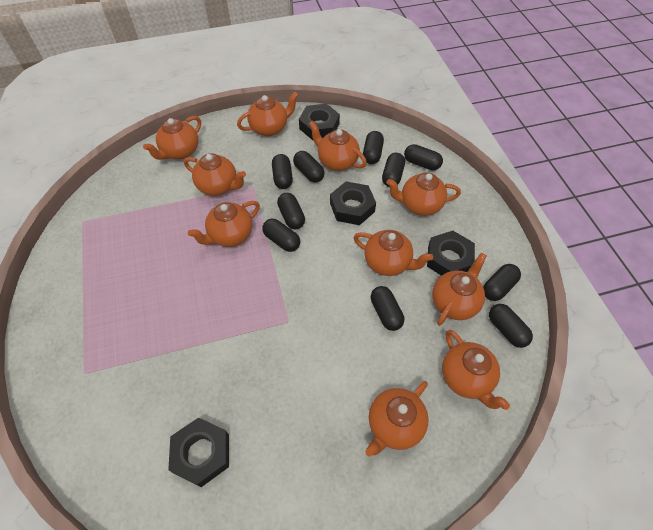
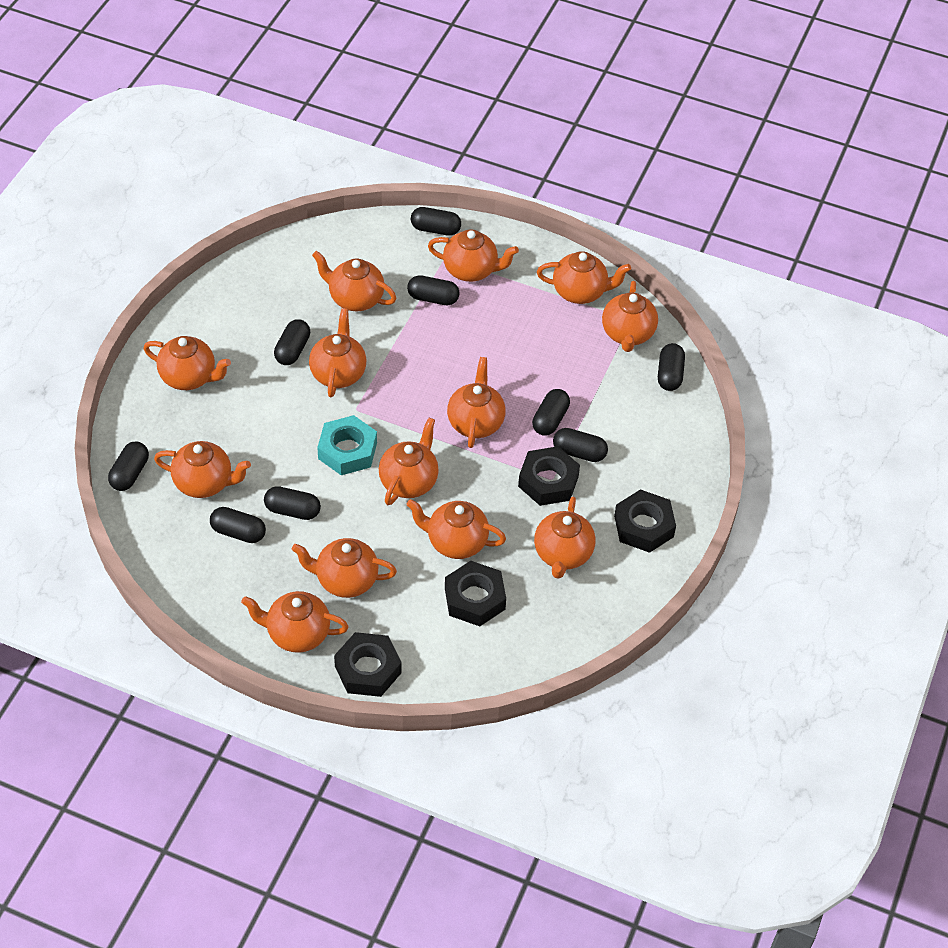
black capsule: [262,219,300,252] [272,154,293,189] [277,193,305,229] [293,151,325,182] [363,131,384,164] [371,286,404,331] [382,153,405,187] [404,144,443,170] [483,264,521,301] [489,304,533,348] = 10 -> [108,442,149,491] [210,507,266,543] [264,486,321,520] [274,319,310,365] [407,275,460,305] [411,207,461,236] [532,389,570,435] [553,428,608,462] [658,343,685,391] = 9
orange teapot: [143,116,201,160] [184,154,246,196] [188,201,260,247] [237,91,299,136] [309,121,367,171] [353,230,433,276] [365,381,428,457] [386,173,461,216] [432,253,487,326] [442,330,510,410] = 10 -> [144,336,231,390] [154,441,251,498] [241,591,349,653] [292,538,397,598] [309,308,366,397] [312,251,396,311] [379,418,439,505] [407,499,506,559] [428,229,519,282] [447,357,506,448] [534,497,596,579] [537,251,631,304] [602,281,658,352] = 13
turquoise nut: none = 0 -> [317,415,377,475] = 1

